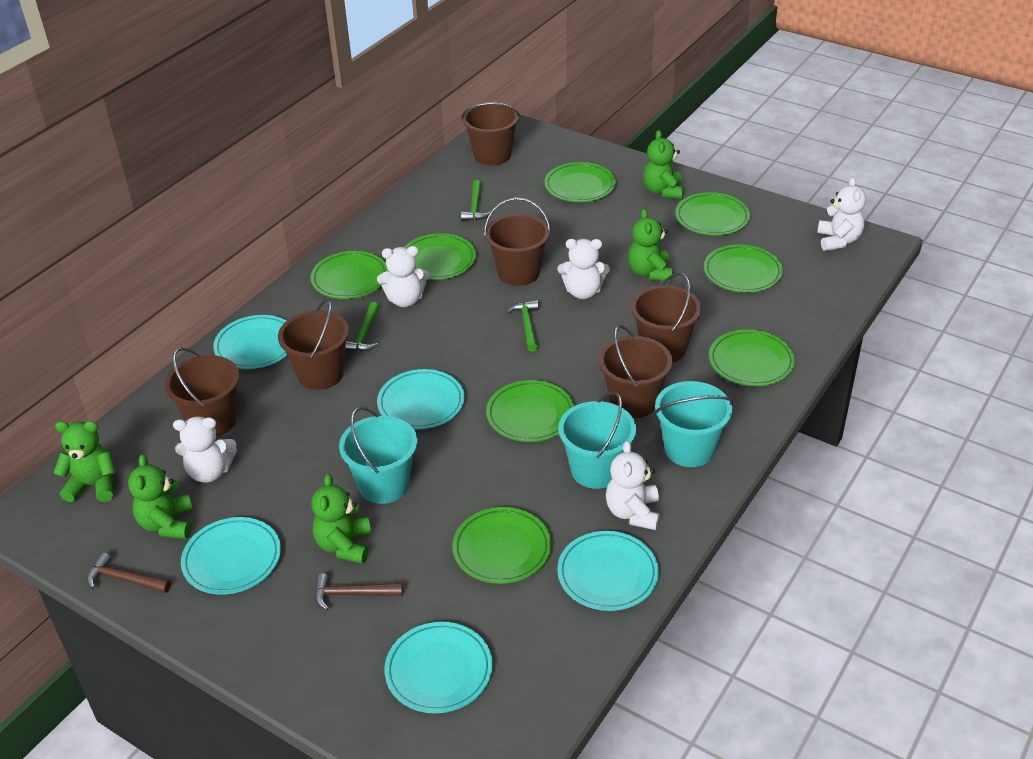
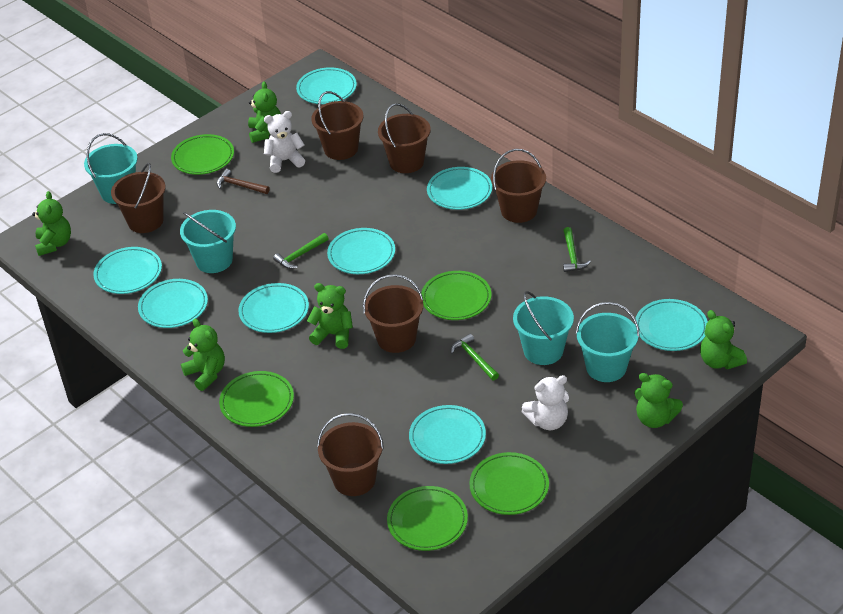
brown hammer: [87,552,171,593] [315,574,403,610] = 2 -> [217,169,270,194] = 1
green plate: [311,251,388,299] [405,233,476,280] [453,507,551,584] [486,380,574,442] [545,162,616,202] [676,192,750,235] [704,244,783,293] [709,329,795,386] = 8 -> [171,134,234,175] [219,371,294,427] [387,486,468,551] [421,271,491,320] [469,452,549,515] = 5
green teddy bear: [54,421,116,502] [128,454,193,539] [311,473,371,564] [628,209,673,281] [643,130,684,199] = 5 -> [32,191,71,256] [181,319,225,391] [248,81,281,143] [307,283,353,349] [634,373,683,428] [700,310,747,370] = 6
turquoise bucket: [339,406,418,504] [558,391,636,489] [654,381,733,467] = 3 -> [84,133,138,204] [180,210,236,273] [513,291,574,365] [576,302,640,382] = 4
turquoise plate: [181,517,281,594] [213,315,287,369] [377,369,465,430] [384,622,493,713] [557,531,659,611] = 5 -> [93,247,162,294] [138,279,208,328] [238,283,309,333] [296,67,357,104] [327,228,395,274] [409,405,486,464] [427,167,492,210] [635,299,708,351] = 8
white teddy bear: [173,417,237,483] [377,246,429,307] [558,239,610,299] [606,441,660,530] [817,177,866,251] = 5 -> [264,111,305,173] [521,375,569,430] = 2

